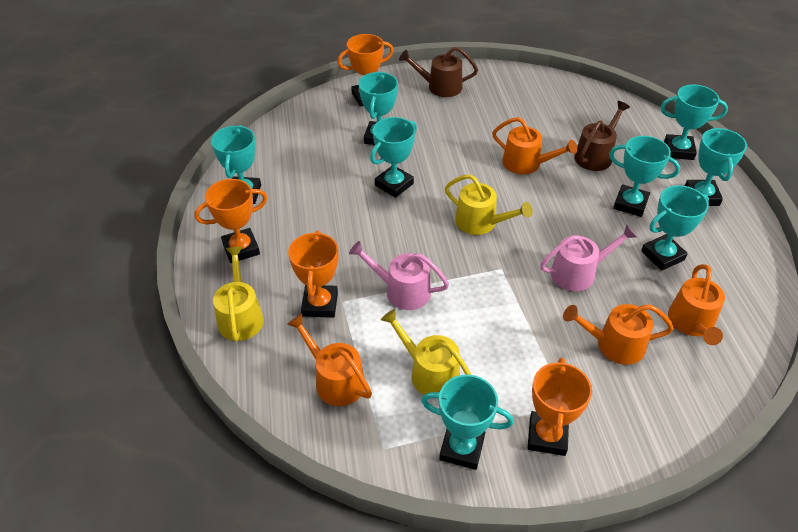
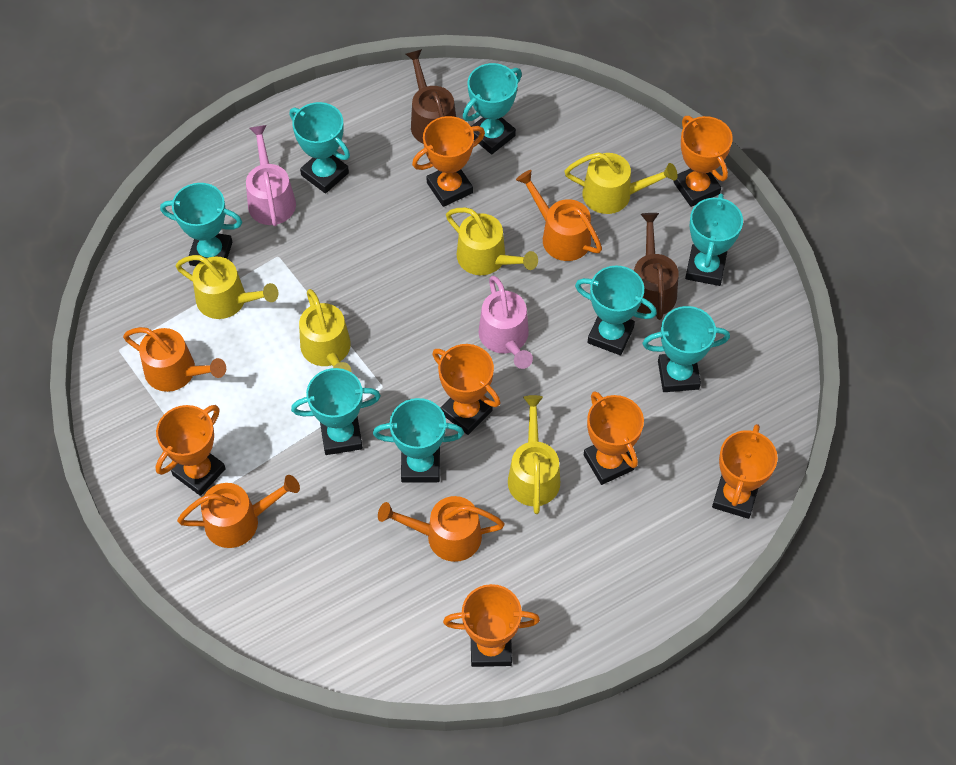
orange trophy: [194,179,268,263] [288,230,338,318] [337,34,394,107] [528,357,592,456] = 4 -> [155,405,226,496] [412,116,485,207] [432,344,500,435] [443,584,540,667] [584,391,644,485] [673,116,733,207] [712,424,778,519] = 7
yellow watering can: [213,247,264,342] [381,309,472,395] [445,174,532,235] = 3 -> [175,255,278,319] [299,289,351,372] [446,207,538,275] [508,395,560,514] [564,152,678,214] = 5

